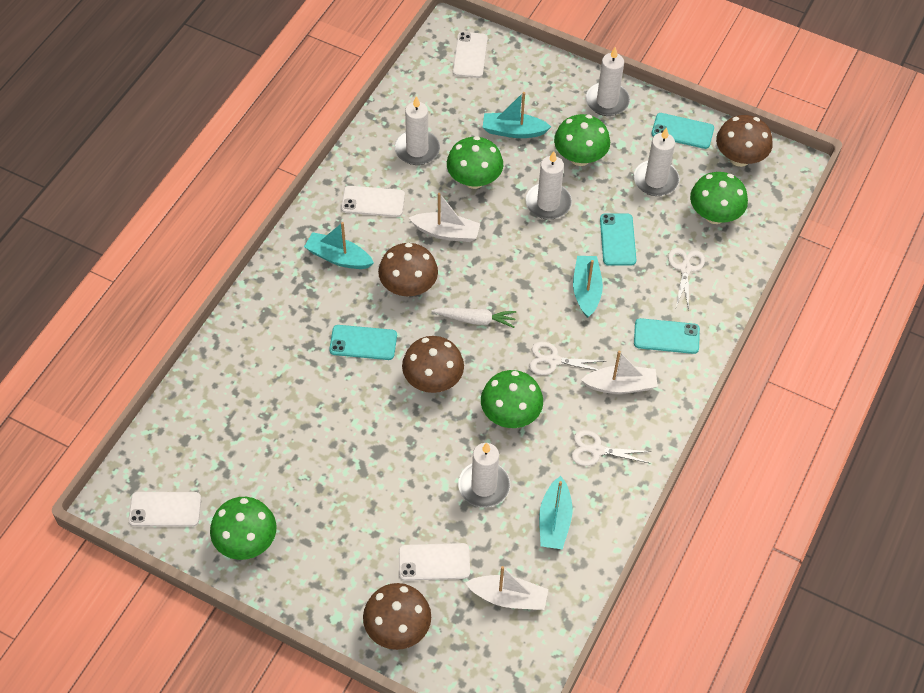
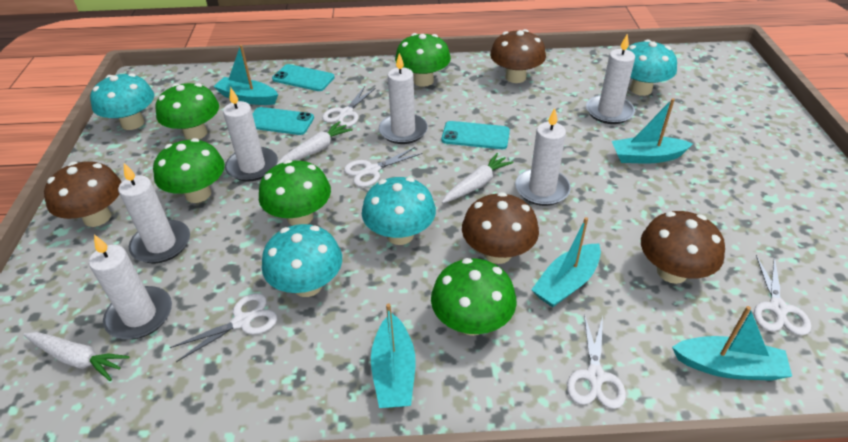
turquoise boat: [304,222,374,269] [482,92,551,138] [539,476,572,549] [573,256,603,318] = 4 -> [213,45,278,105] [371,303,415,408] [531,217,601,307] [612,98,693,164] [672,306,792,381] = 5
turquoise mushroom: none = 0 -> [90,73,154,130] [262,224,342,297] [362,177,436,245] [626,39,677,96] = 4
turquoise phone: [329,325,397,360] [600,213,636,266] [634,318,700,354] [652,113,714,149] = 4 -> [253,107,314,135] [272,64,335,91] [442,121,510,149] = 3
white boat: [409,193,480,242] [465,566,548,610] [581,351,658,394] = 3 -> none = 0
white candle: [395,96,440,165] [458,443,510,508] [525,151,572,220] [586,47,630,116] [633,127,680,196] = 5 -> [89,234,172,339] [118,163,190,264] [223,87,278,182] [379,53,428,144] [515,108,571,206] [586,34,635,124] = 6
white carrot: [432,308,516,328] = 1 -> [23,332,129,381] [276,121,353,165] [442,153,514,203] = 3
white phone: [128,492,201,527] [341,186,405,217] [399,543,470,581] [453,32,488,78] = 4 -> none = 0
white scissors: [529,342,605,375] [571,430,652,466] [668,248,705,309] = 3 -> [169,293,277,362] [322,86,376,127] [344,147,423,187] [567,314,626,409] [754,255,811,335] = 5

